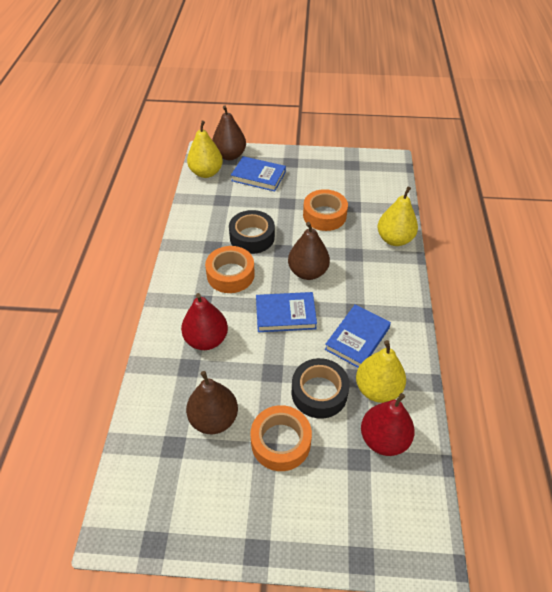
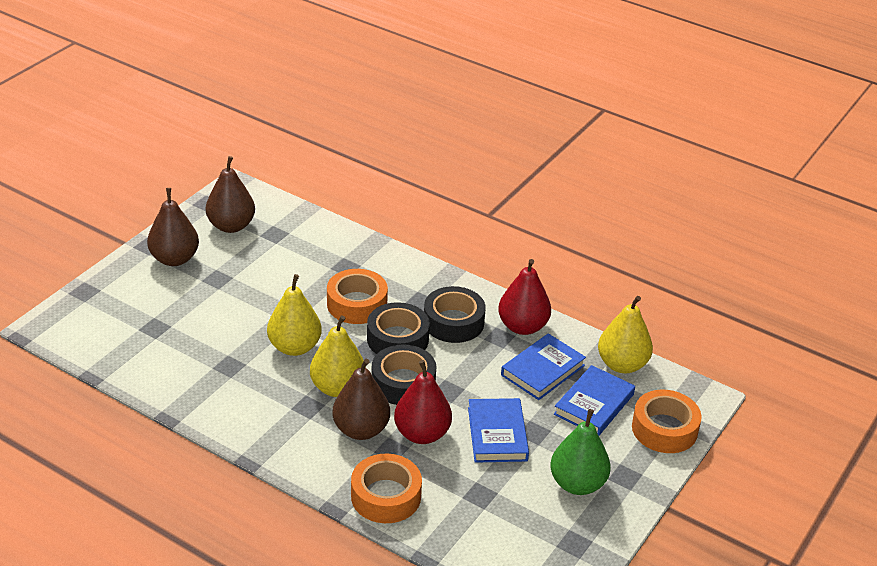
black tape: [229,210,275,254] [292,358,350,419] = 2 -> [367,302,430,354] [371,344,436,405] [424,286,485,343] = 3
green pear: none = 0 -> [550,409,611,495] = 1

